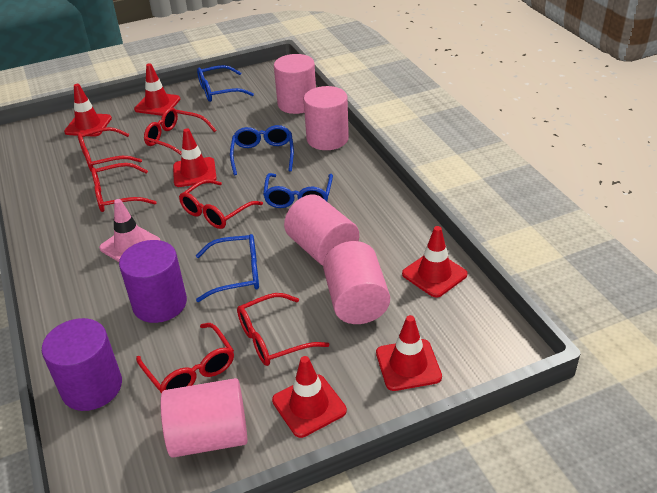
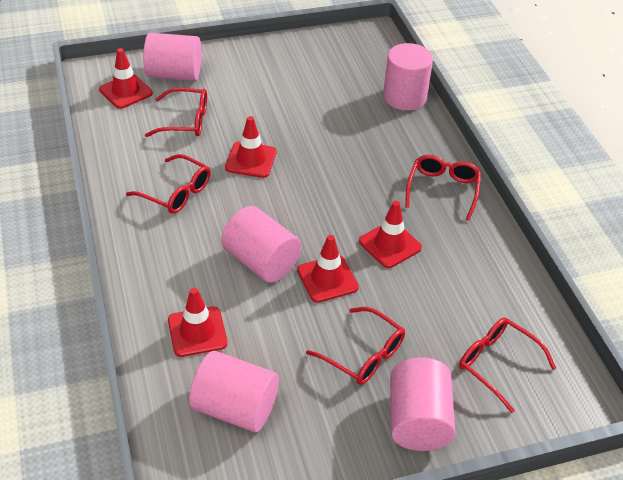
blue glasses: [196,234,259,302] [197,65,254,102] [230,125,294,175] [263,173,333,208] = 4 -> none = 0
pink traffic cone: [99,199,161,262] = 1 -> none = 0
purple cylinder: [42,318,122,411] [119,240,187,323] = 2 -> none = 0
red glasses: [77,127,142,172] [91,163,157,212] [136,323,234,394] [144,108,216,155] [179,179,263,229] [237,293,329,366] = 6 -> [126,154,211,214] [145,88,207,137] [306,307,405,385] [405,155,481,221] [459,318,556,413] = 5
red traffic cone: [64,84,112,137] [134,63,180,116] [173,128,217,187] [272,356,347,438] [376,315,442,391] [402,226,468,298] = 6 -> [99,48,153,109] [168,288,228,357] [225,116,276,178] [297,235,359,303] [359,201,422,268] = 5

